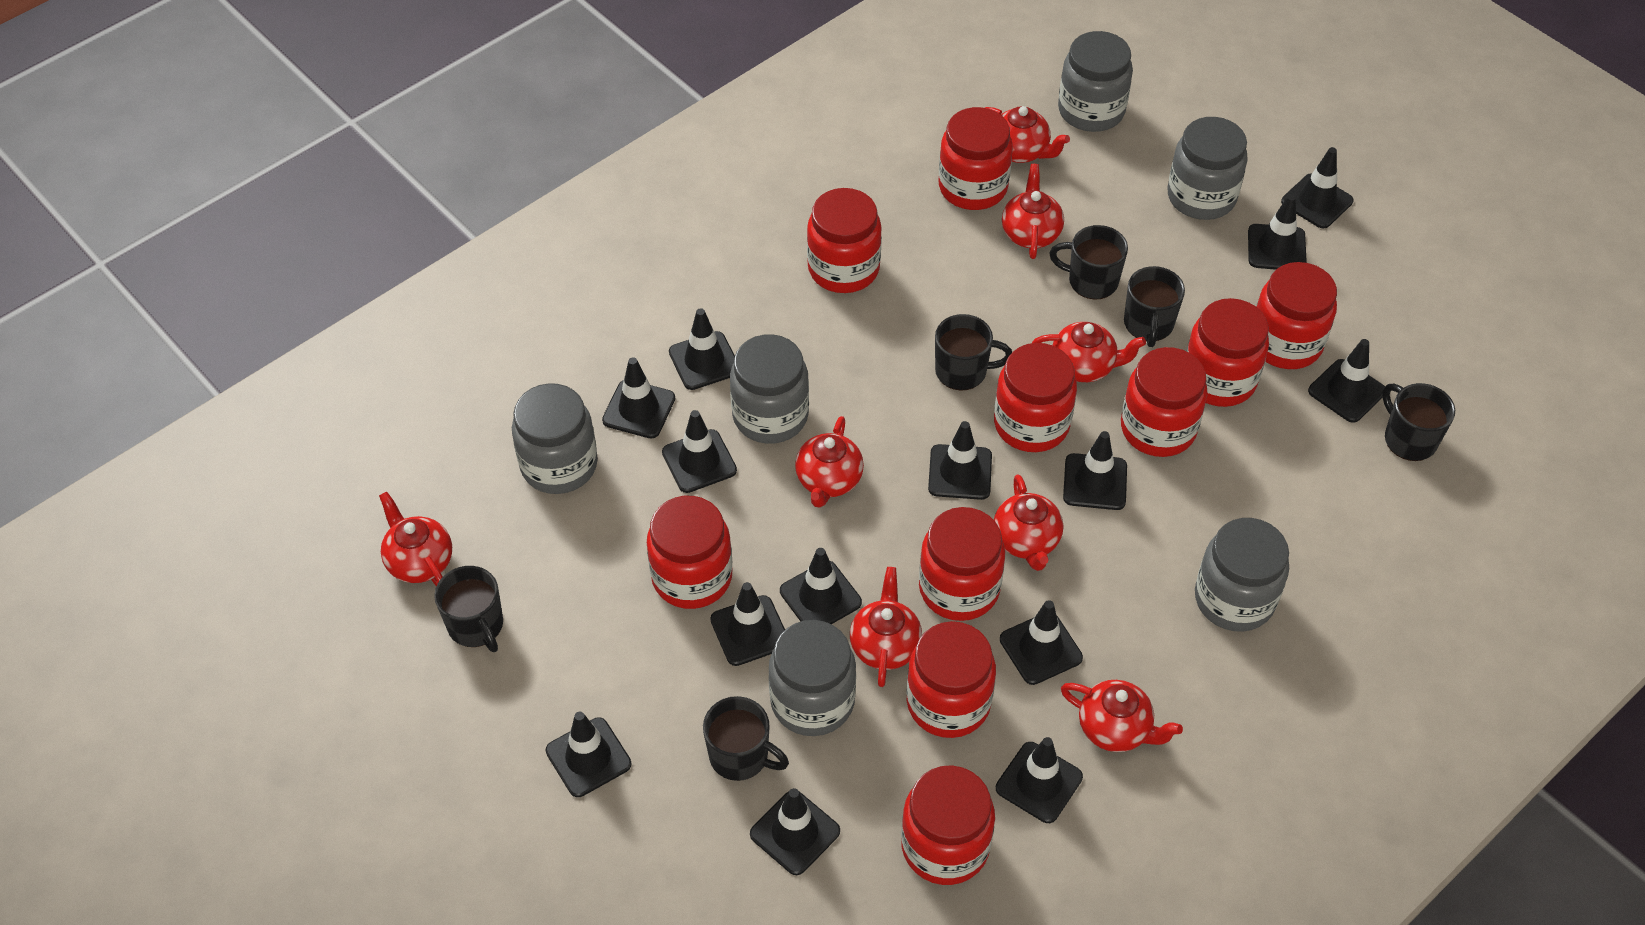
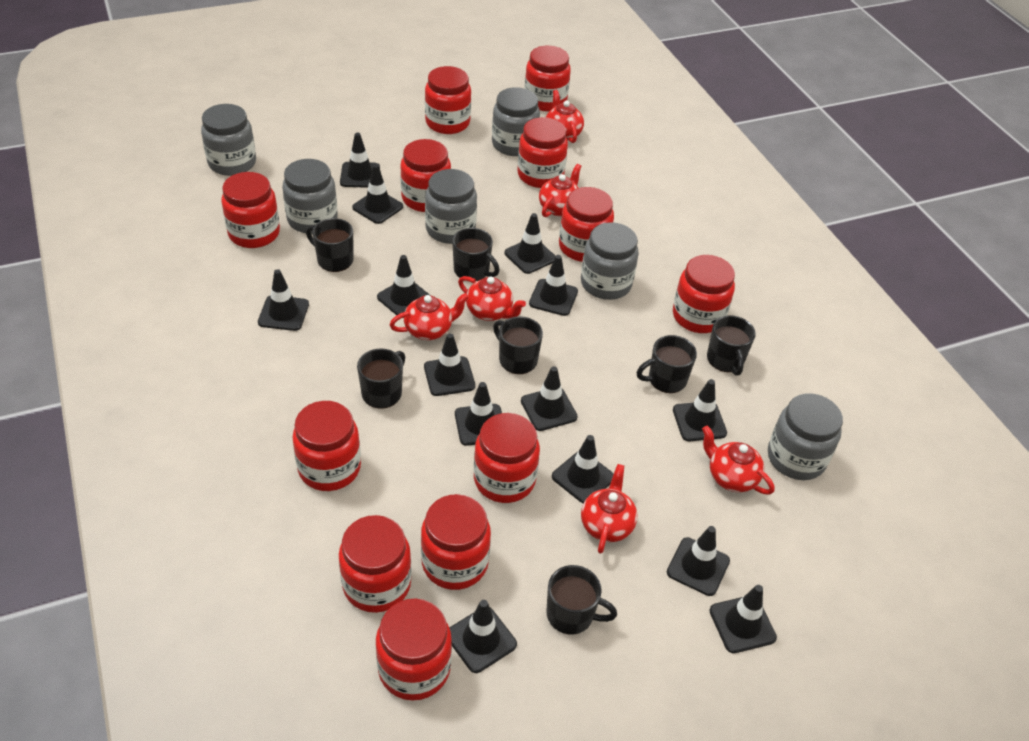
black mug: [434,566,503,652] [703,696,789,781] [935,314,1012,391] [1049,225,1128,300] [1124,266,1185,347] [1382,383,1455,461] = 6 -> [306,218,354,272] [357,349,405,409] [452,228,500,281] [493,316,543,374] [546,565,617,635] [637,335,697,393] [707,315,756,376] = 7
red jar: [647,496,732,609] [807,188,882,293] [901,765,995,885] [907,621,996,738] [919,507,1005,621] [939,107,1013,210] [994,343,1077,452] [1121,347,1207,457] [1187,298,1269,407] [1256,262,1337,369] = 10 -> [221,172,280,248] [292,401,361,491] [339,515,412,613] [376,598,452,701] [400,139,451,212] [421,494,491,590] [425,66,471,134] [474,413,540,503] [517,117,568,188] [524,46,571,111] [559,187,614,262] [673,255,735,333] = 12
red teapot: [379,492,452,586] [795,416,864,508] [850,567,922,687] [985,106,1070,163] [994,474,1063,571] [1002,164,1064,259] [1032,322,1146,382] [1061,680,1183,752] = 8 -> [390,293,469,340] [458,276,526,321] [539,164,581,217] [546,90,584,143] [581,464,637,554] [702,426,775,495] = 6

